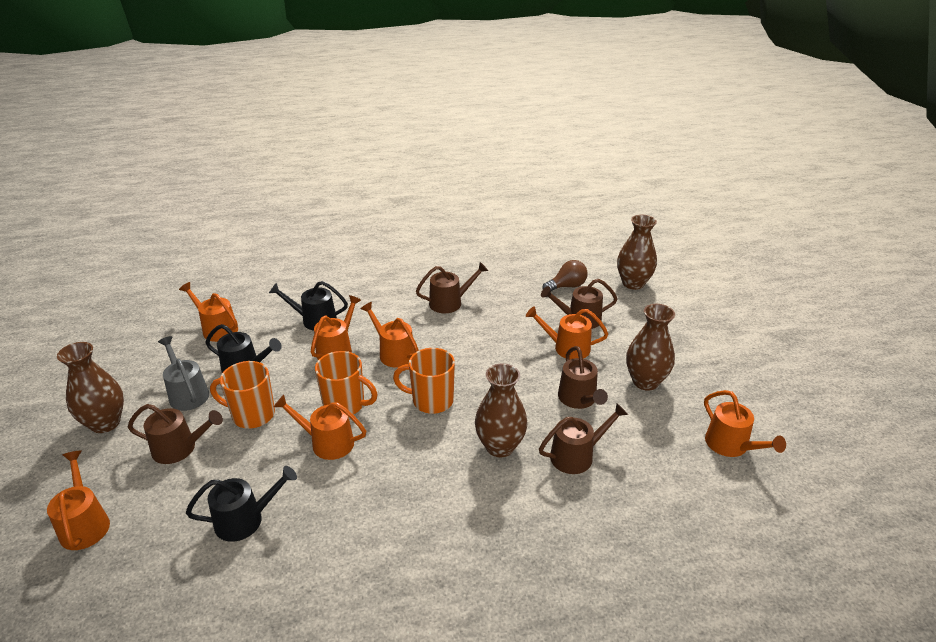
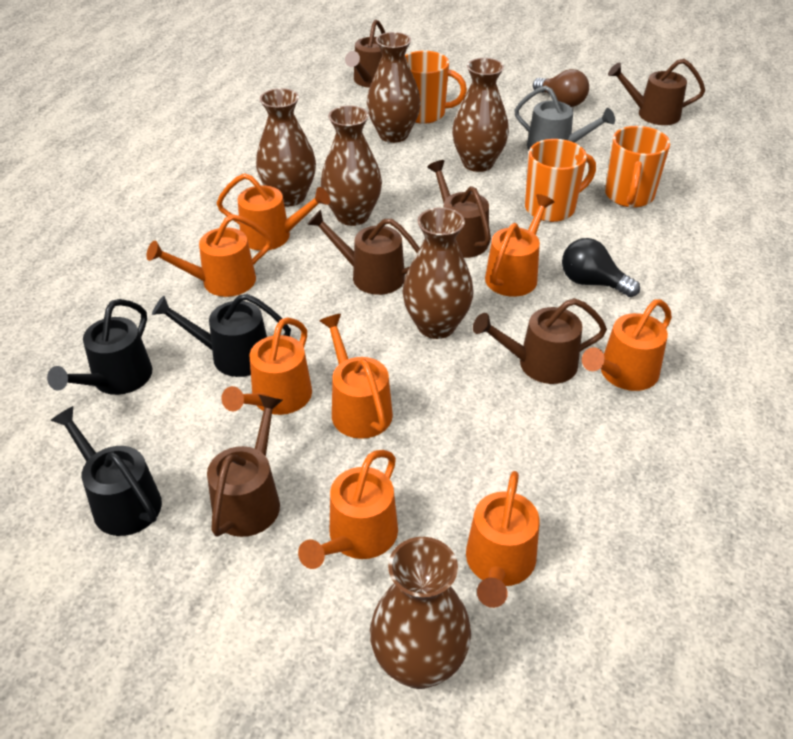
black light bulb: none = 0 -> [562,238,640,297] = 1
brown vase: [57,342,124,433] [475,363,527,457] [617,215,657,290] [626,304,675,391] = 4 -> [256,88,316,206] [321,105,382,226] [367,32,421,143] [370,537,471,689] [402,207,474,339] [452,58,509,172] = 6
brown watering can: [128,404,223,464] [416,262,488,313] [539,403,628,474] [541,279,617,329] [558,346,608,409] = 5 -> [207,395,283,537] [307,210,420,295] [345,20,385,88] [427,160,491,258] [473,298,607,384] [608,59,705,125] = 6
orange watering can: [47,451,110,550] [179,282,238,342] [274,395,366,460] [311,295,361,360] [361,302,419,368] [526,306,608,359] [704,390,786,457] = 7 -> [146,214,272,297] [216,173,330,251] [221,317,312,415] [298,450,398,569] [320,314,393,439] [466,471,540,608] [485,194,554,297] [582,299,672,391] = 8

